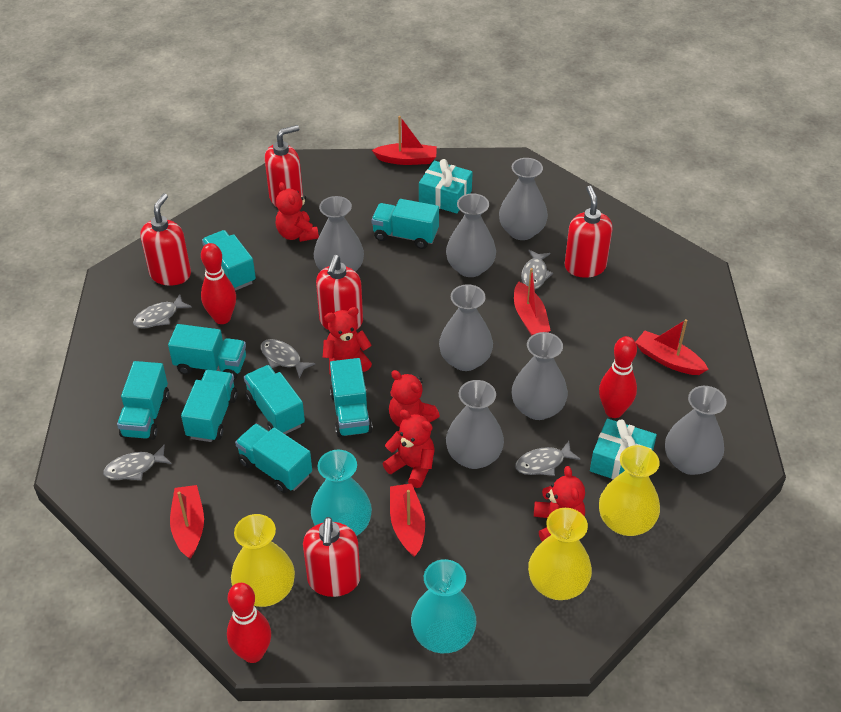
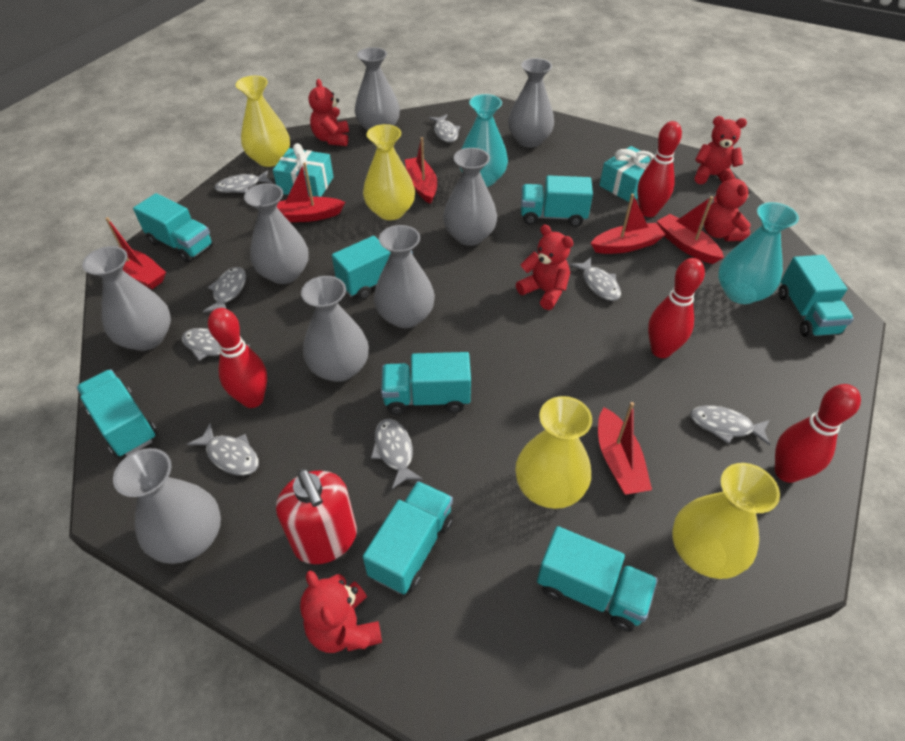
grey fish: [103,444,172,480] [133,294,192,328] [260,339,315,378] [515,441,581,476] [521,250,553,289] = 5 -> [181,328,250,361] [187,423,259,476] [203,267,246,312] [214,170,273,193] [371,419,423,489] [429,114,460,143] [570,257,621,301] [690,405,770,446] = 8
grey vase: [314,196,364,272] [439,284,493,371] [446,193,496,277] [446,380,504,469] [499,158,548,240] [512,332,568,420] [665,386,727,475] = 7 -> [82,246,171,351] [113,448,221,564] [244,183,309,284] [301,276,369,382] [355,47,400,131] [374,225,435,328] [443,148,497,246] [508,58,554,148] = 8
red boat: [170,485,204,559] [372,116,437,165] [390,483,425,557] [514,268,551,336] [635,319,709,375] = 5 -> [105,217,166,289] [277,162,345,222] [405,137,437,204] [591,194,666,254] [598,402,652,495] [657,196,724,264] = 6
red bowling pin: [201,243,236,324] [227,583,271,663] [599,336,637,418] = 3 -> [208,308,267,408] [637,121,682,217] [648,258,705,358] [775,384,861,483] = 4
red soap dispenser: [140,193,191,286] [265,125,303,207] [303,517,361,597] [316,255,363,330] [565,186,613,278] = 5 -> [276,469,357,564] = 1
yellow vase: [231,514,295,607] [528,508,592,600] [599,445,660,536] = 3 -> [236,76,290,167] [363,124,415,220] [515,396,592,509] [672,463,780,579] = 4

